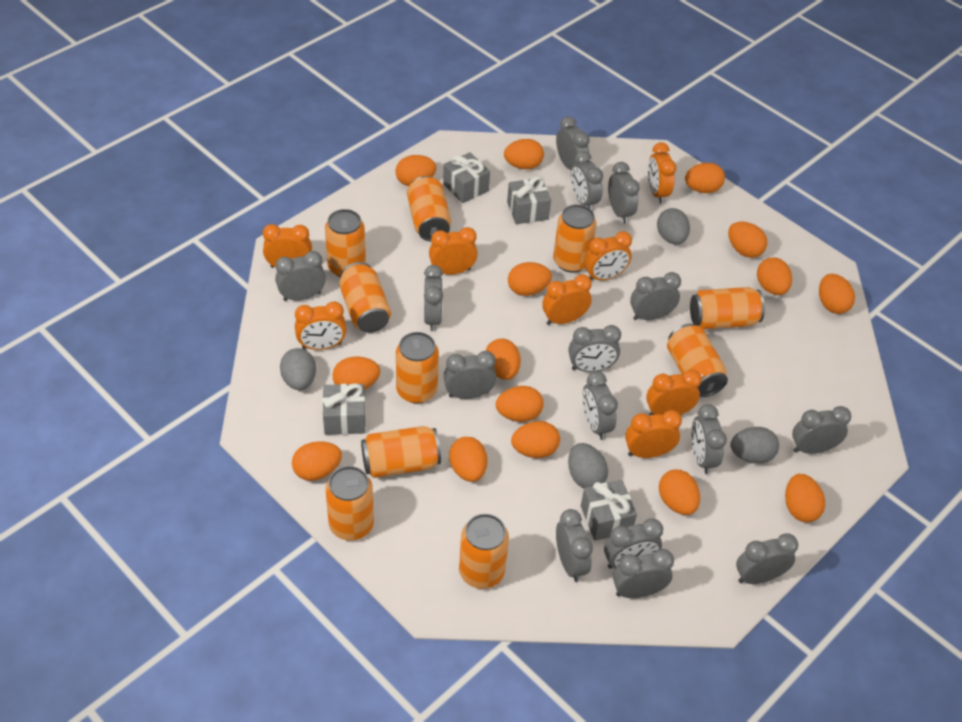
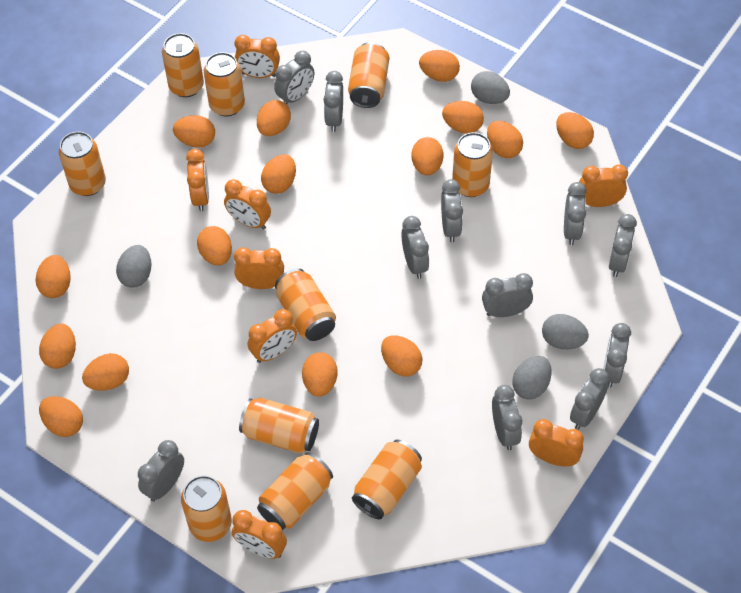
grey clock: [275,251,326,301] [424,265,443,331] [444,351,496,399] [556,116,590,170] [556,509,593,582] [569,325,621,372] [571,151,603,211] [582,371,618,440] [604,518,663,569] [608,162,640,223] [613,549,674,598] [630,272,681,320] [691,404,727,474] [736,533,798,584] [792,406,851,454] = 15 -> [138,440,184,502] [274,51,314,105] [324,71,343,132] [401,216,429,279] [441,179,463,243] [482,273,533,317] [492,385,522,450] [564,182,586,245] [570,368,609,430] [603,323,631,388] [609,214,637,277] = 11
grey gift: [322,383,366,435] [443,152,490,203] [507,176,551,224] [581,480,637,541] = 4 -> none = 0

